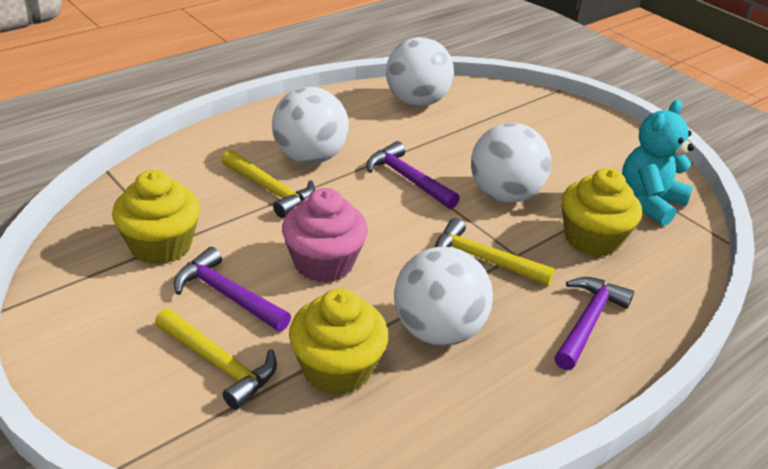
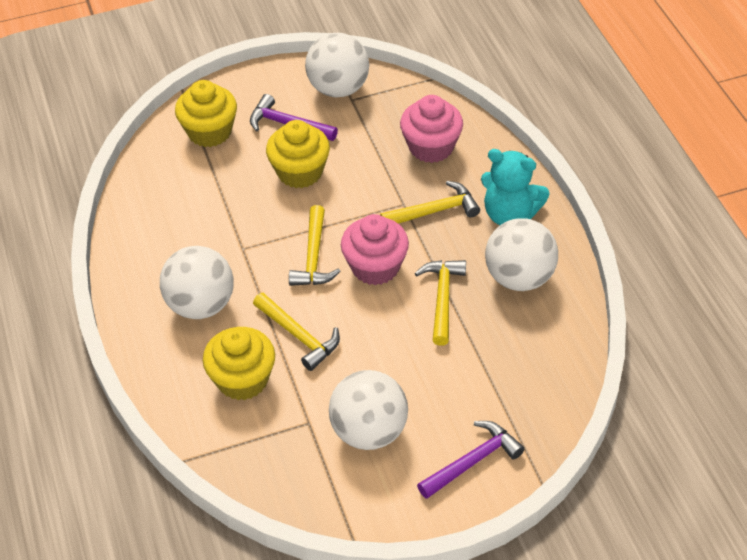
pink cupcake: [282,188,368,283] = 1 -> [341,214,409,285] [400,95,463,163] = 2
purple hammer: [174,247,291,331] [366,141,460,209] [554,277,634,370] = 3 -> [250,94,338,141] [417,421,525,499] = 2
yellow hammer: [155,308,277,410] [221,150,315,218] [435,218,555,286] = 3 -> [253,293,340,371] [289,205,341,286] [380,181,480,224] [415,260,466,346] = 4

